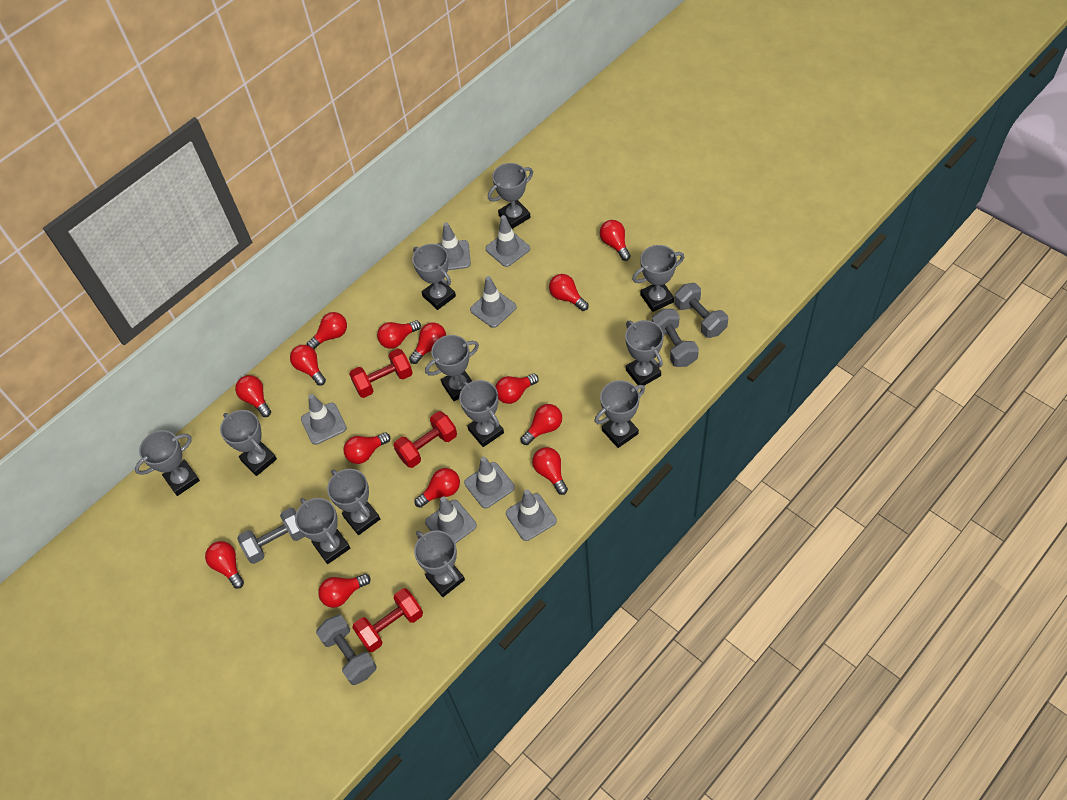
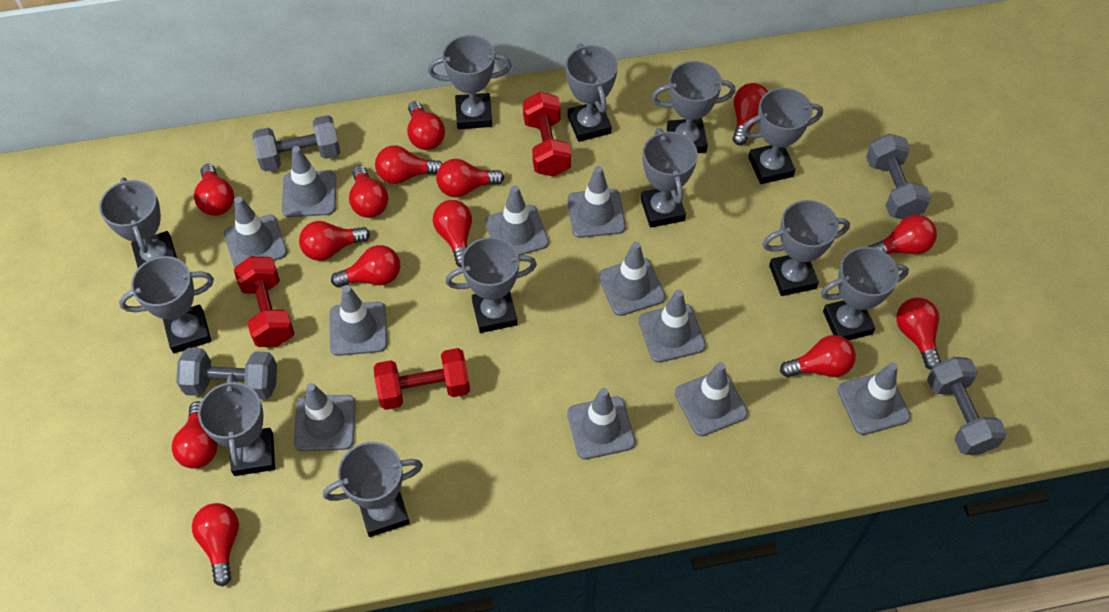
grey traffic cone: [301,394,347,445] [425,497,477,544] [437,222,471,270] [464,457,515,508] [470,276,517,328] [486,215,530,267] [506,489,557,541] = 7 -> [224,196,287,268] [282,146,336,217] [294,383,356,451] [329,285,387,356] [485,185,549,255] [567,166,626,238] [567,388,635,460] [598,242,665,316] [639,290,706,363] [675,362,748,436] [838,362,911,435] = 11

